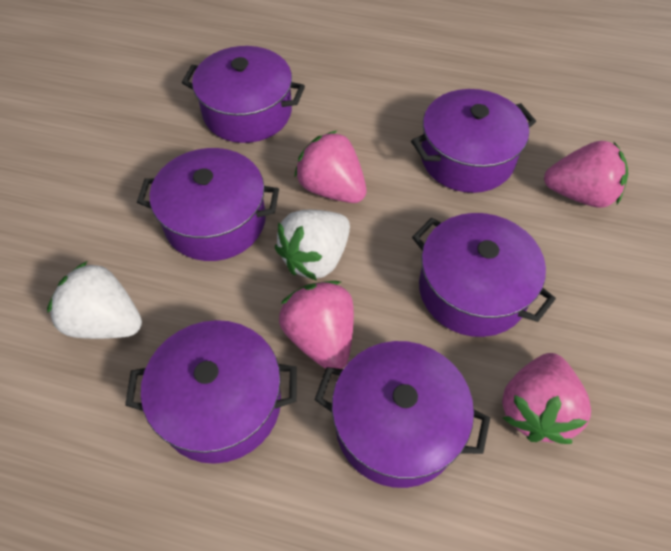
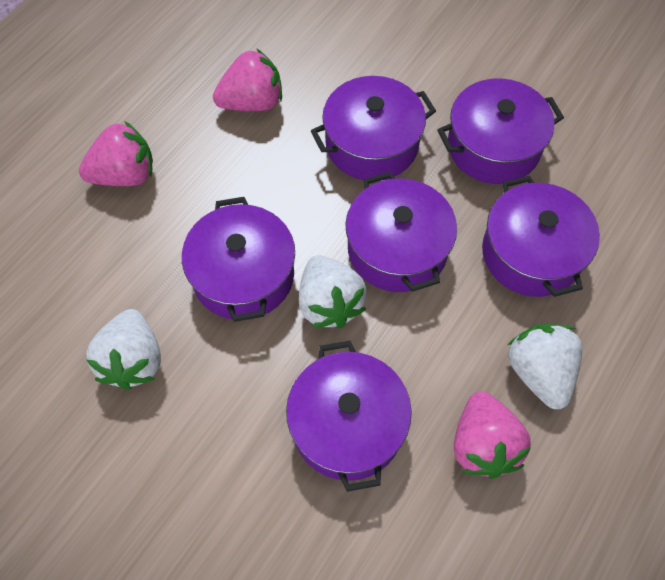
pink strawberry: [279,281,354,369] [294,131,366,203] [502,353,591,444] [544,141,628,208] = 4 -> [79,121,153,186] [213,48,282,111] [454,391,531,479] = 3
white strawberry: [47,261,142,339] [275,210,350,281] = 2 -> [86,309,161,390] [299,255,367,328] [508,324,582,409] = 3

